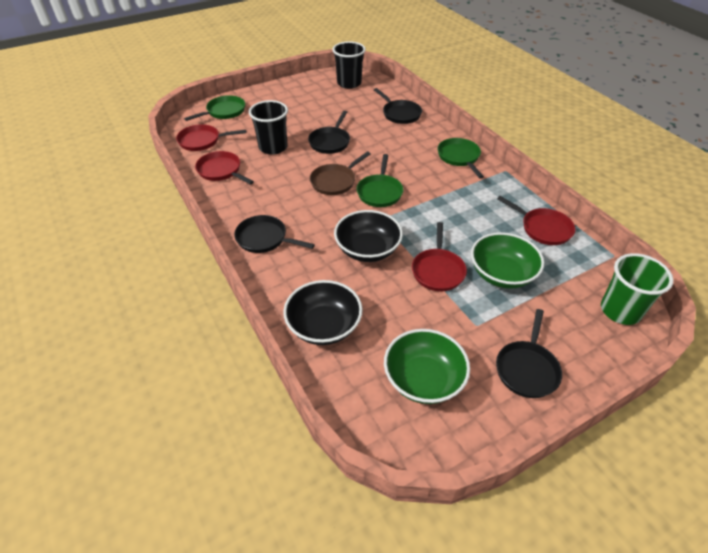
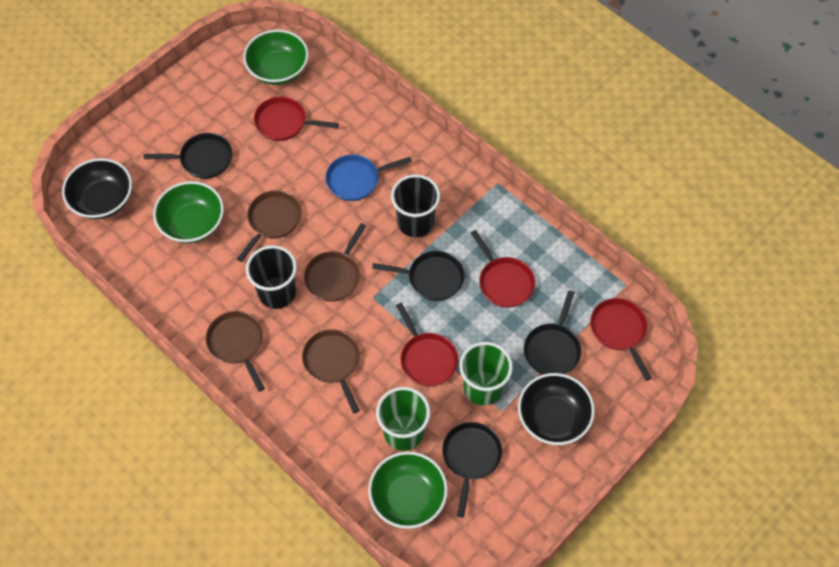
blue pan: none = 0 -> [325,154,412,201] = 1
brown pan: [310,152,371,195] = 1 -> [206,311,265,392] [237,190,301,262] [302,329,360,413] [304,223,366,302] = 4
green bowl: [384,329,470,404] [471,232,544,289] = 2 -> [153,181,224,243] [243,30,309,85] [368,451,448,529] = 3
green cup: [601,253,673,325] = 1 -> [376,387,431,451] [459,342,513,406] = 2
green pan: [184,95,245,121] [357,154,403,207] [437,138,484,179] = 3 -> none = 0

